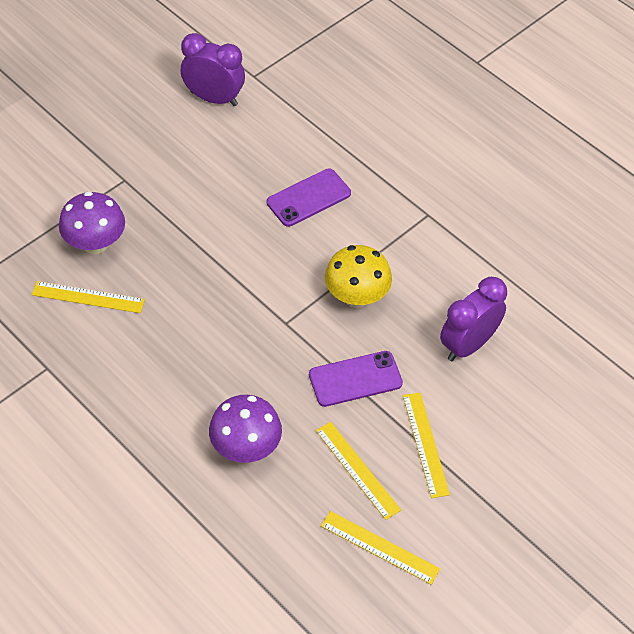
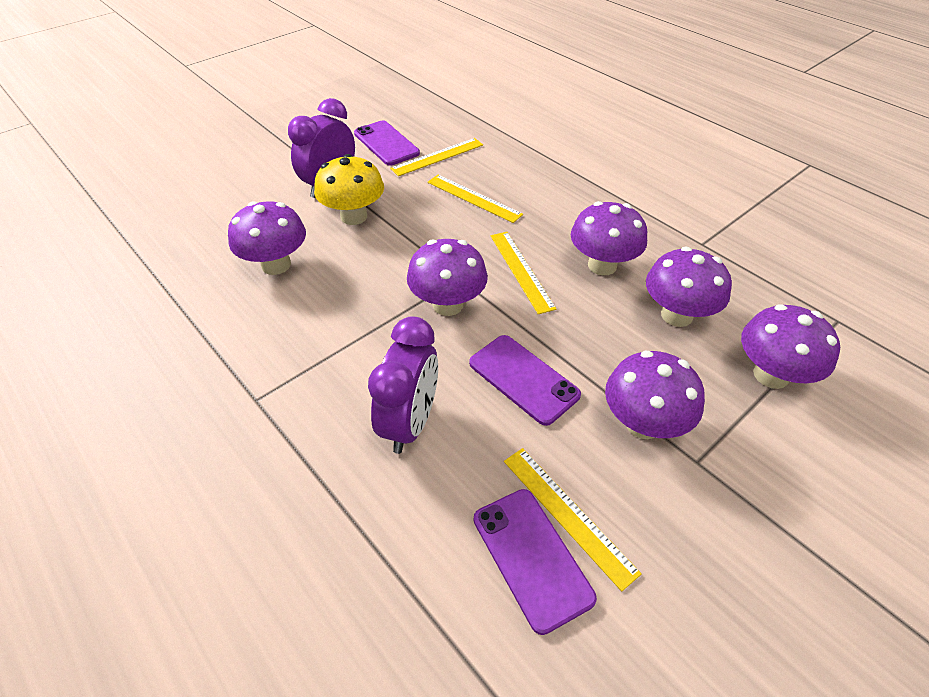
purple mushroom: [59,191,125,254] [209,395,282,463] = 2 -> [228,201,306,275] [407,239,488,316] [571,201,647,275] [605,351,705,439] [646,247,732,327] [741,304,840,389] = 6
purple phone: [267,169,351,227] [309,351,403,407] = 2 -> [354,120,420,166] [469,335,581,426] [474,489,597,635] = 3

